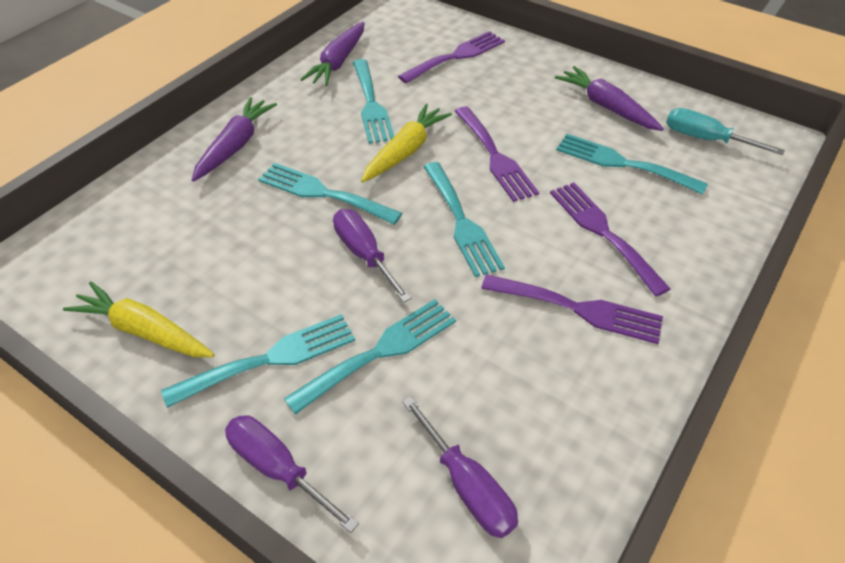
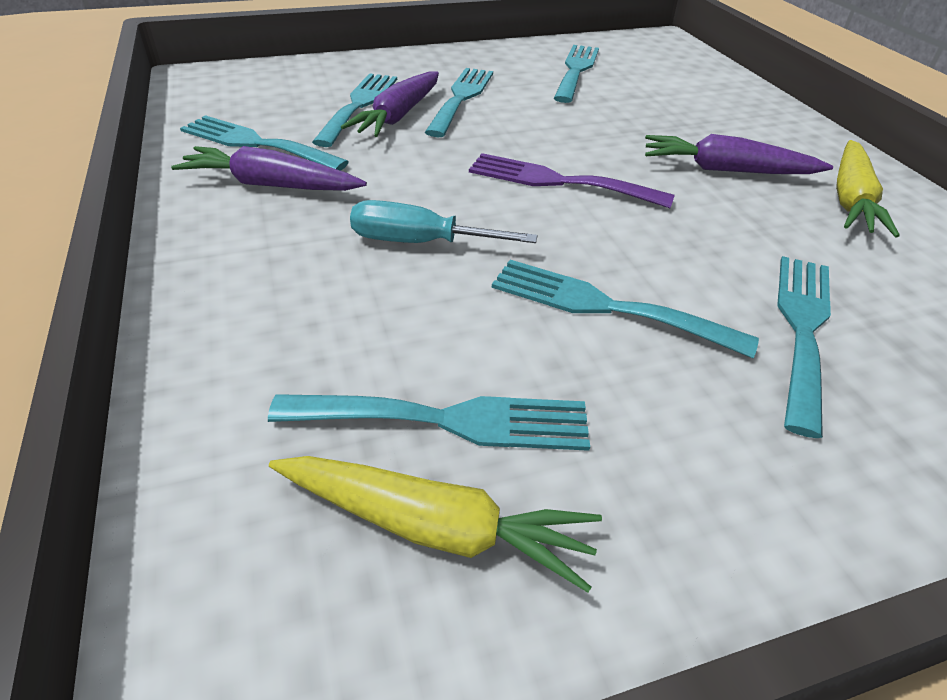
purple fork: [398,31,505,84] [455,106,539,202] [481,274,663,344] [550,182,671,296] = 4 -> [469,153,675,208] = 1
purple screwdriver: [225,415,359,533] [333,209,412,303] [402,396,518,538] = 3 -> none = 0
turquoise fork: [161,314,355,408] [258,163,402,225] [284,299,456,415] [353,59,394,144] [424,162,505,277] [556,134,708,195] = 6 -> [180,115,349,171] [268,394,590,451] [312,73,397,147] [425,68,493,137] [492,260,759,358] [554,45,599,103] [777,256,831,438] = 7

